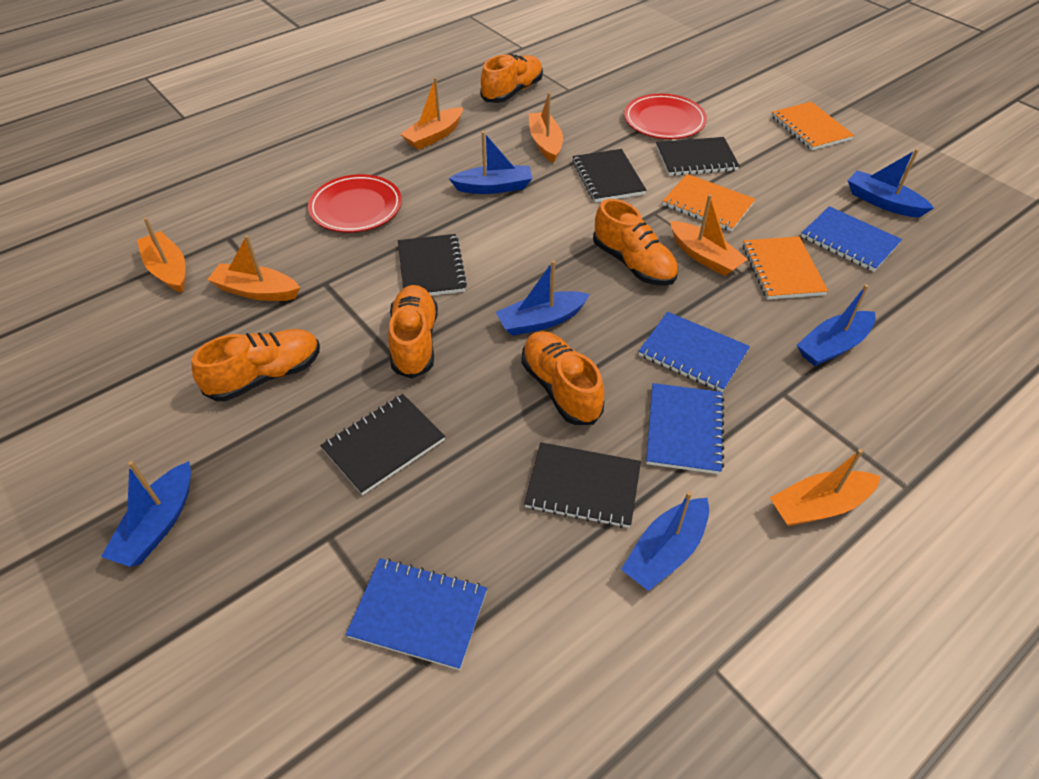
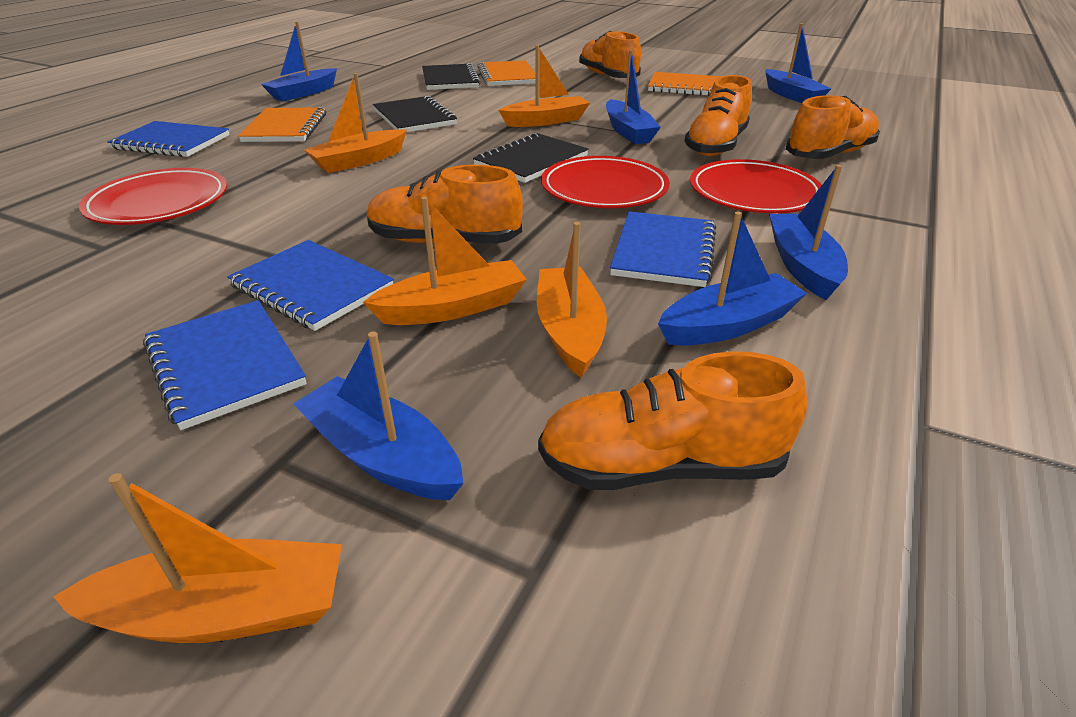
black notebook: [320,394,445,495] [398,234,467,296] [524,442,641,528] [572,149,646,202] [656,137,740,176] = 5 -> [373,95,457,132] [422,63,481,90] [473,133,589,183] = 3
orange boat: [137,217,185,293] [207,235,300,301] [400,77,463,150] [528,92,563,163] [670,194,748,276] [769,449,881,526] = 6 -> [53,473,342,643] [304,73,407,173] [363,196,527,325] [498,45,590,127] [537,222,607,378] = 5
red plate: [308,174,402,232] [624,94,707,139] = 2 -> [79,168,227,225] [541,156,670,208] [690,159,822,213] = 3

